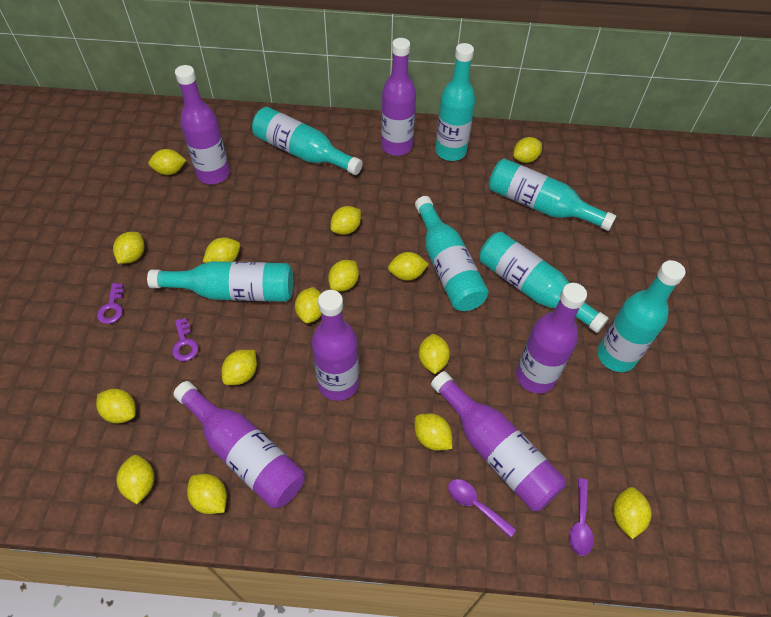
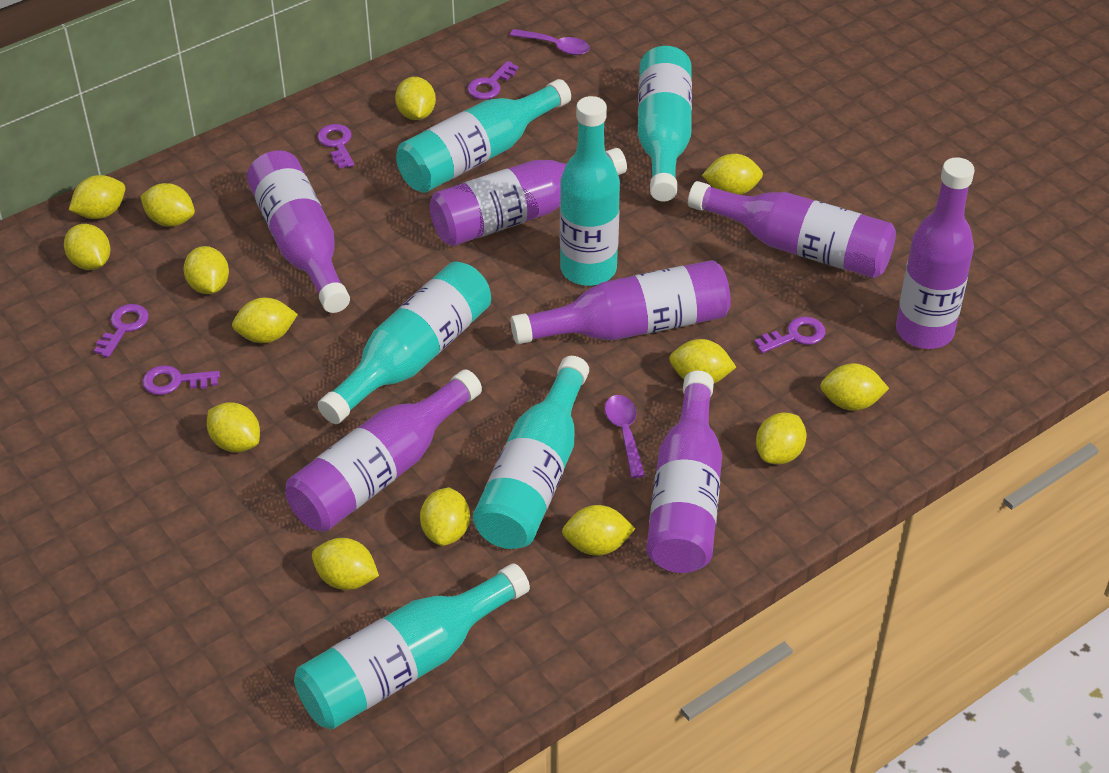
purple bottle: [173,381,305,508] [175,65,230,184] [311,290,359,401] [381,38,416,156] [431,371,566,511] [516,283,587,393] = 6 -> [247,150,350,313] [286,369,482,532] [430,148,627,246] [511,260,731,344] [646,371,722,573] [688,181,896,278] [896,157,974,349] = 7
purple key: [97,283,124,324] [172,318,198,361] = 2 -> [94,304,149,358] [142,365,220,395] [317,124,354,169] [467,61,519,100] [754,316,825,353] = 5
turquoise bottle: [147,261,293,302] [252,107,363,175] [415,196,489,311] [435,43,475,161] [479,232,609,333] [489,159,616,231] [597,260,686,372] = 7 -> [294,563,530,729] [318,262,491,424] [396,79,571,193] [473,356,589,549] [560,96,620,286] [638,46,692,202] = 6
yellow lemon: [96,389,136,423] [113,232,145,264] [116,455,154,504] [148,149,186,175] [187,474,227,514] [203,237,240,263] [222,350,257,385] [295,287,321,324] [328,260,359,291] [330,206,361,235] [388,252,429,281] [414,413,452,451] [418,334,450,374] [513,137,542,163] [613,487,652,539] = 15 -> [64,224,110,270] [69,175,125,219] [140,183,195,227] [184,246,229,294] [207,402,260,452] [232,298,298,343] [312,538,379,590] [395,77,436,120] [420,487,470,546] [562,505,635,556] [669,339,736,383] [702,154,763,195] [756,412,807,465] [820,363,889,411] = 14

